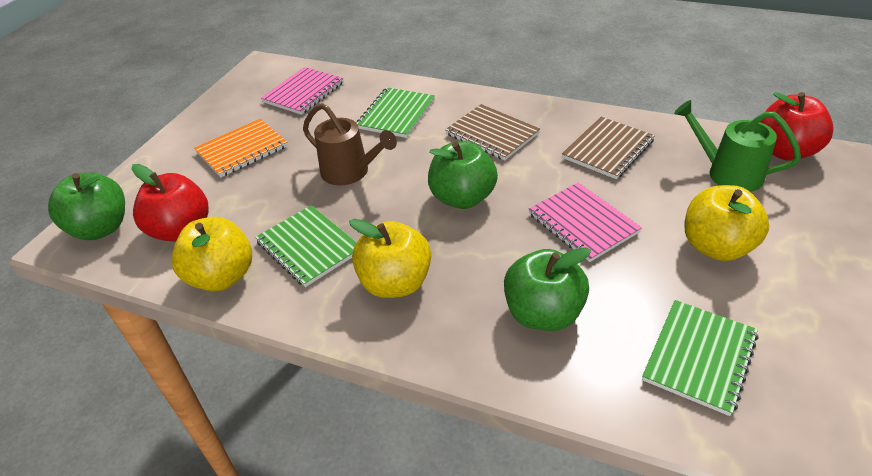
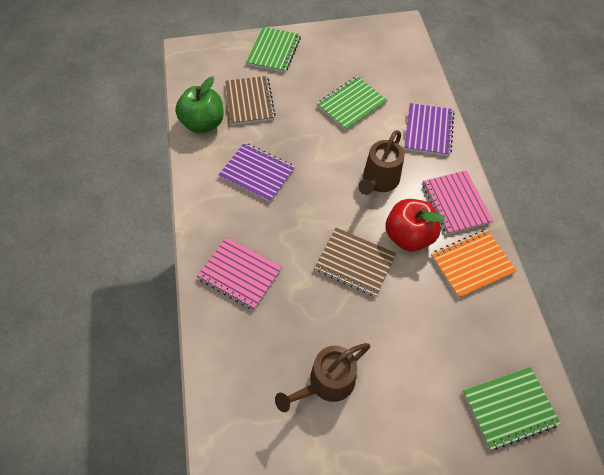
brown watering can: [303,103,397,185] = 1 -> [275,343,370,412] [358,130,404,195] = 2
green apple: [48,173,125,240] [428,141,498,209] [504,247,591,331] = 3 -> [175,77,224,133] = 1
green watering can: [674,100,801,192] = 1 -> none = 0
purple notebook: none = 0 -> [219,143,295,203] [404,103,454,156] = 2
red apple: [132,164,209,242] [760,92,834,161] = 2 -> [385,199,445,251] = 1
yellow apple: [171,217,252,291] [349,219,431,298] [684,185,769,261] = 3 -> none = 0

